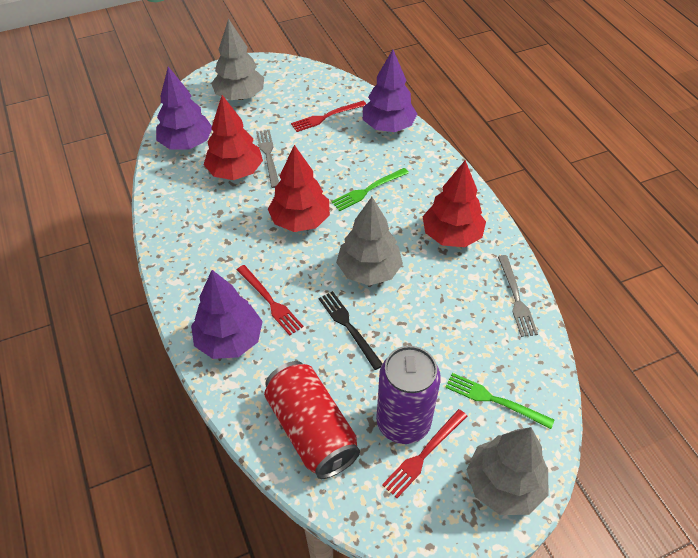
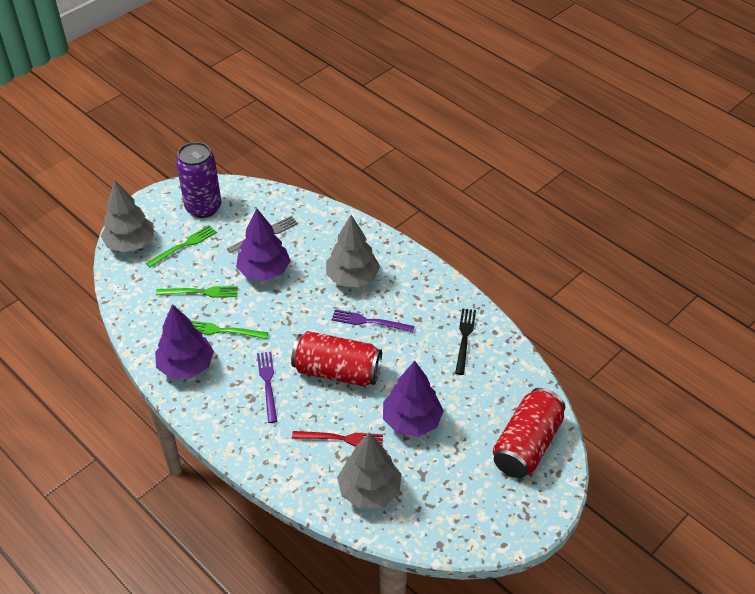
green fork: [331,168,409,211] [445,373,554,429] = 2 -> [146,225,217,268] [156,286,238,298] [190,320,268,339] = 3
grey fork: [256,130,279,188] [498,255,538,337] = 2 -> [227,216,298,253] = 1
purple fork: none = 0 -> [257,352,277,423] [332,309,415,332] = 2
red can: [264,361,360,479] = 1 -> [291,331,382,386] [493,388,565,478] = 2
red fork: [237,265,304,336] [291,101,366,132] [382,409,467,498] = 3 -> [292,431,383,446] = 1
red tree: [204,95,263,180] [268,145,330,232] [422,160,486,247] = 3 -> none = 0

